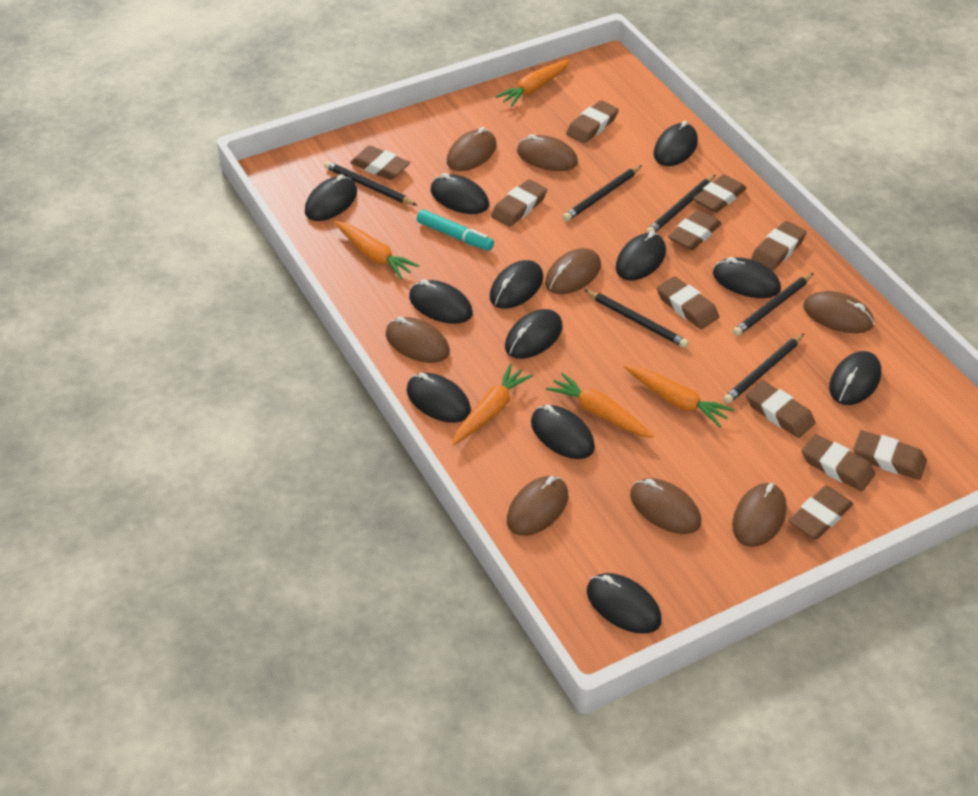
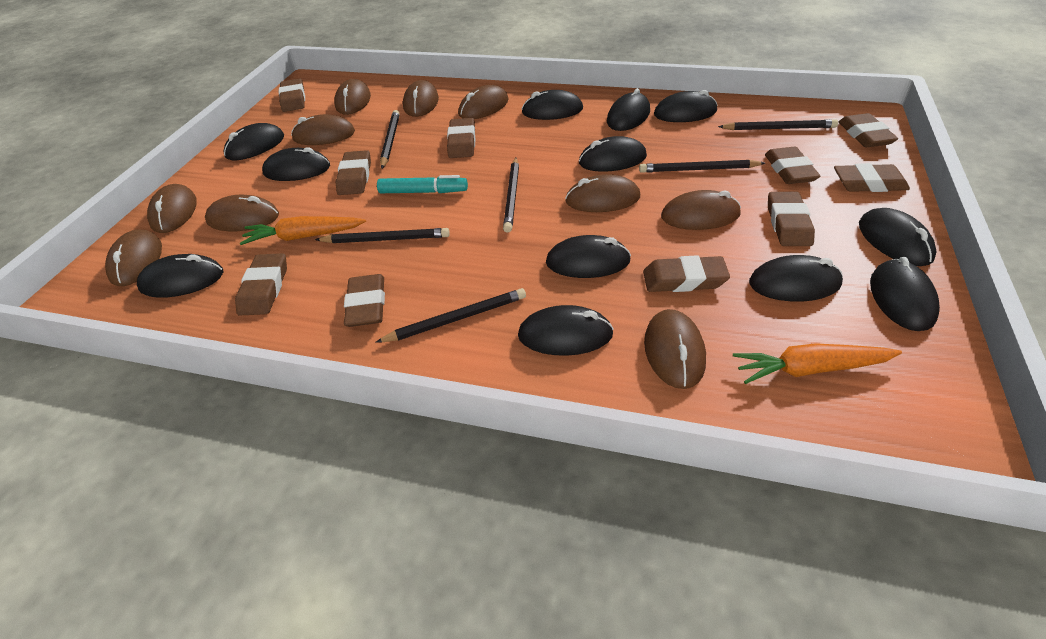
brown eraser: [350,146,410,180] [491,179,547,227] [566,100,619,143] [657,276,719,329] [668,210,722,250] [693,174,747,213] [746,380,815,438] [751,221,807,271] [789,486,853,539] [801,434,876,491] [853,430,927,480] = 11 -> [235,253,287,316] [279,78,305,112] [336,150,371,195] [344,274,385,327] [447,118,475,158] [643,255,730,292] [765,147,820,184] [768,192,815,246] [834,163,910,192] [839,113,898,147] = 10
brown mouse: [386,317,450,363] [447,127,497,171] [507,476,568,536] [517,134,578,171] [545,248,601,294] [630,478,701,534] [732,483,787,547] [803,291,874,333] = 8 -> [105,230,162,286] [147,184,197,233] [205,195,279,231] [291,114,355,145] [334,79,371,115] [403,80,439,117] [458,85,508,119] [565,174,640,212] [644,309,706,389] [661,190,741,230] = 10
orange carrot: [334,221,419,279] [452,364,533,445] [495,59,571,107] [546,373,654,438] [624,365,734,427] = 5 -> [240,216,366,245] [733,343,902,384] = 2

